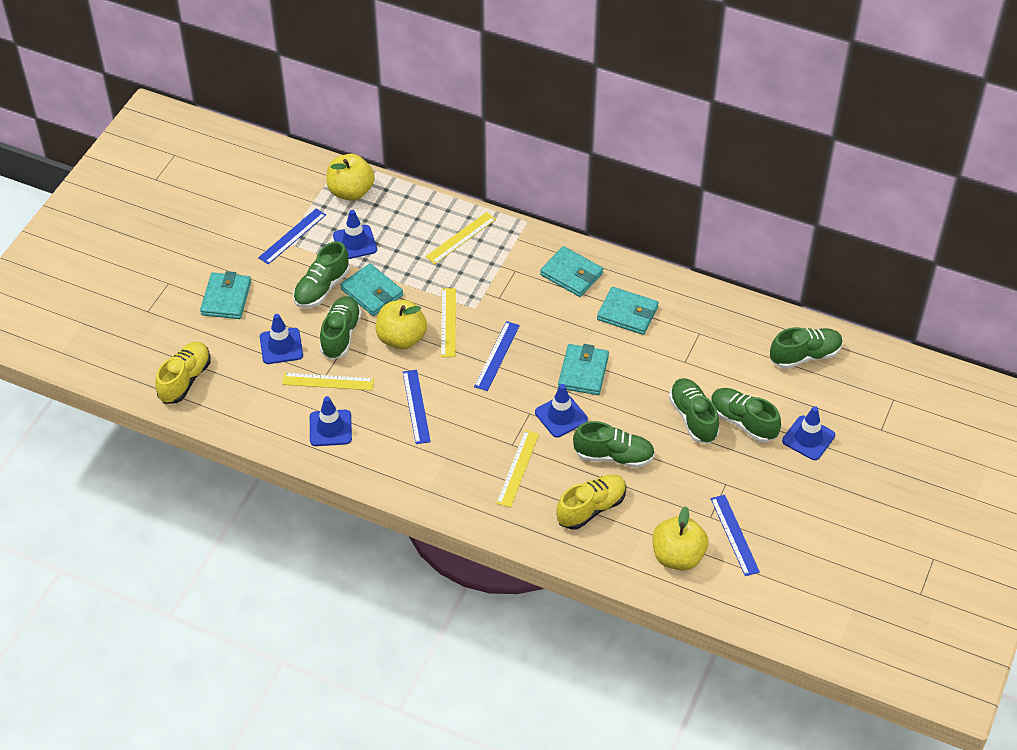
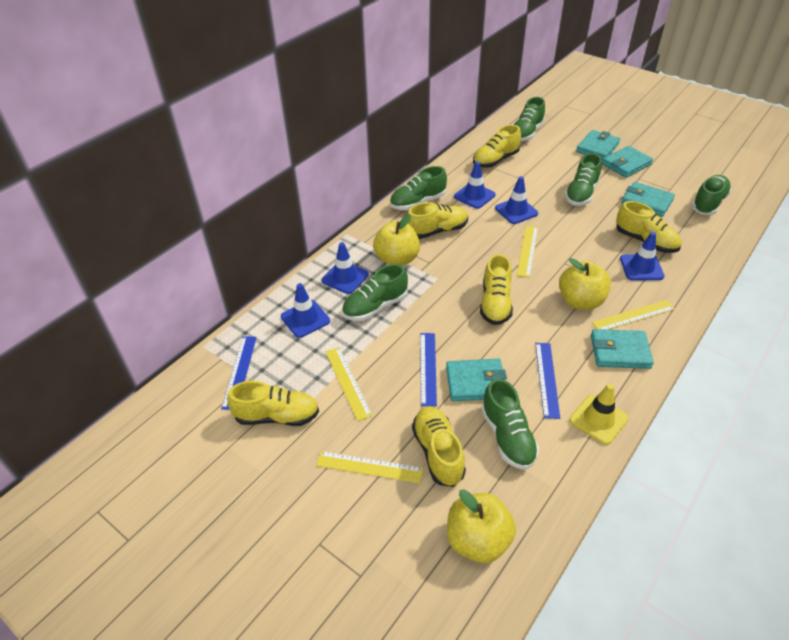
blue ruler: [258,208,326,264] [403,370,431,444] [474,321,520,391] [711,495,760,576] = 4 -> [221,336,257,410] [420,333,437,406] [535,343,560,419] = 3
yellow shoe: [155,342,211,404] [557,474,626,530] = 2 -> [227,381,319,426] [407,202,468,239] [412,406,466,487] [473,125,521,168] [480,254,513,325] [616,201,682,253] = 6
yellow traffic cone: none = 0 -> [569,384,629,445] = 1

